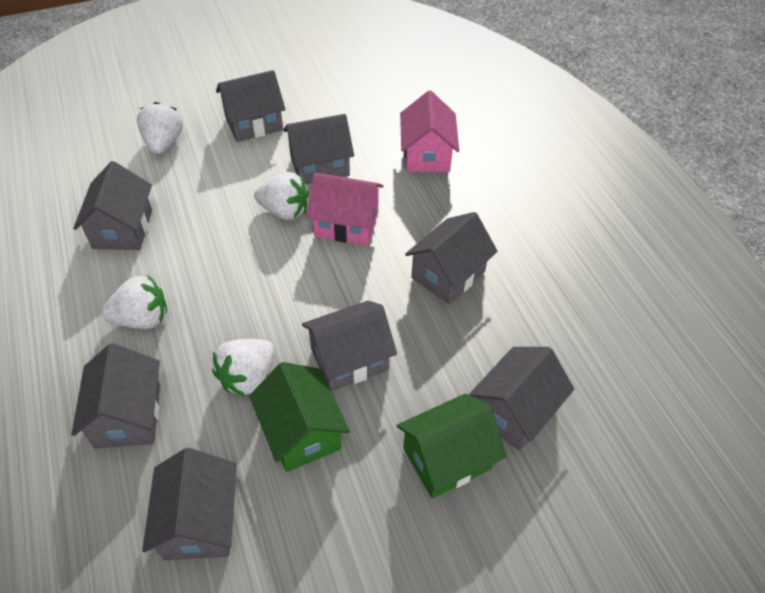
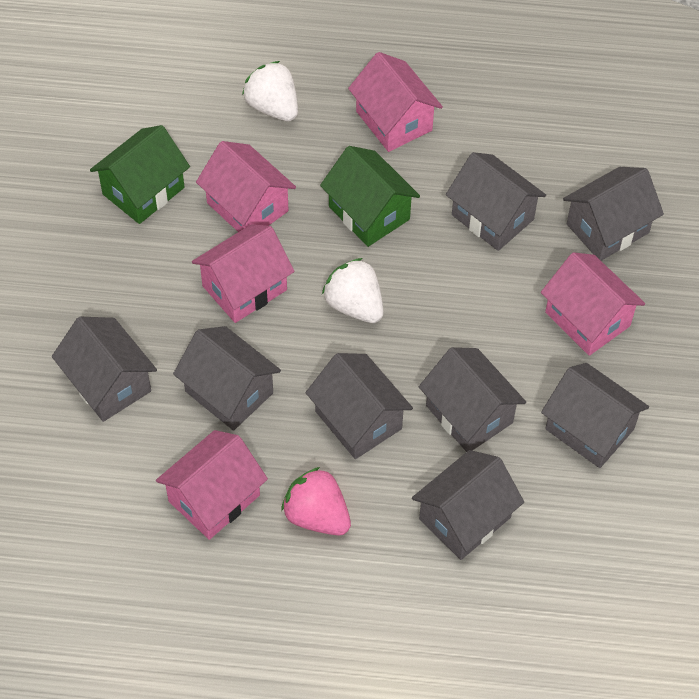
pink house: [307,173,384,246] [400,91,459,172] = 2 -> [156,430,268,540] [192,224,295,323] [196,141,296,232] [348,52,443,152] [541,252,645,356] = 5
pink strawberry: none = 0 -> [281,467,351,535] = 1
white strawberry: [101,275,167,329] [137,102,183,154] [212,339,275,397] [254,172,309,220] = 4 -> [242,61,298,121] [322,258,384,323] = 2

